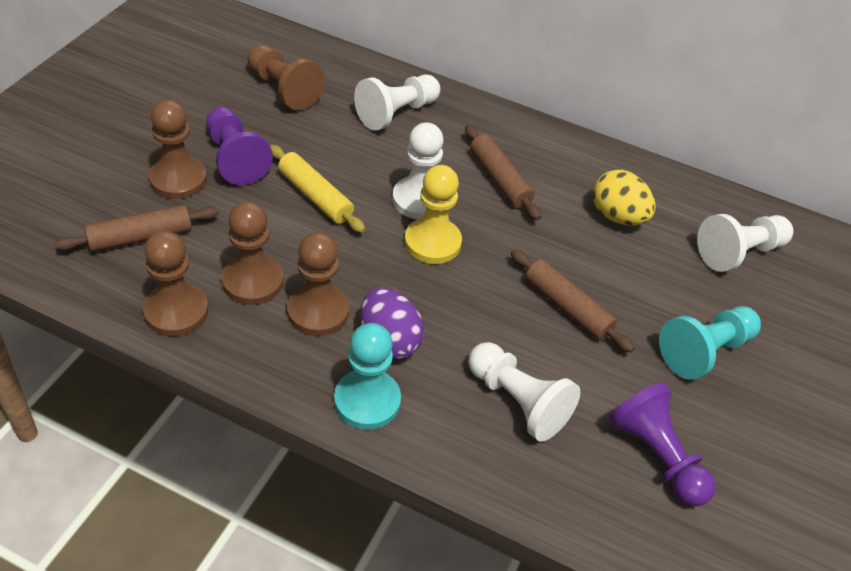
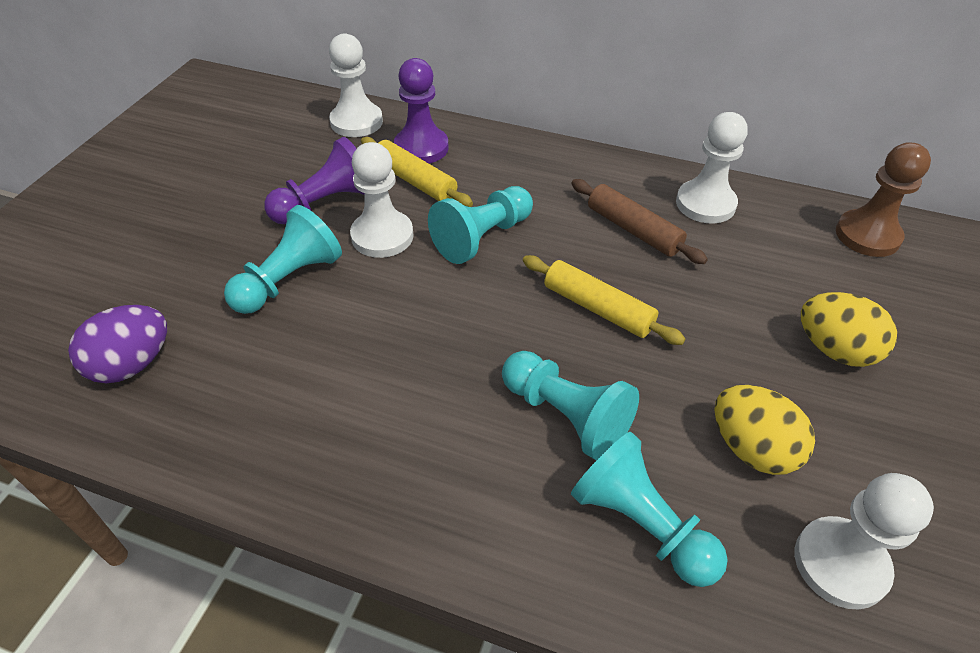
brown pawn: [143,231,208,336] [149,100,207,199] [221,201,284,305] [248,45,325,111] [287,232,349,336] = 5 -> [836,142,931,257] = 1
brown rolling pin: [54,205,219,252] [465,125,541,220] [511,249,635,352] = 3 -> [571,179,708,264] = 1
turquoise pawn: [334,323,401,430] [659,306,761,380] = 2 -> [224,205,342,314] [428,186,533,264] [502,351,639,460] [571,432,728,587] = 4
yellow egg: [593,170,656,226] = 1 -> [714,385,815,475] [801,292,897,367] = 2
yellow pawn: [404,165,462,264] = 1 -> none = 0
yellow rolling pin: [270,145,365,233] = 1 -> [361,137,473,207] [523,255,685,345] = 2

